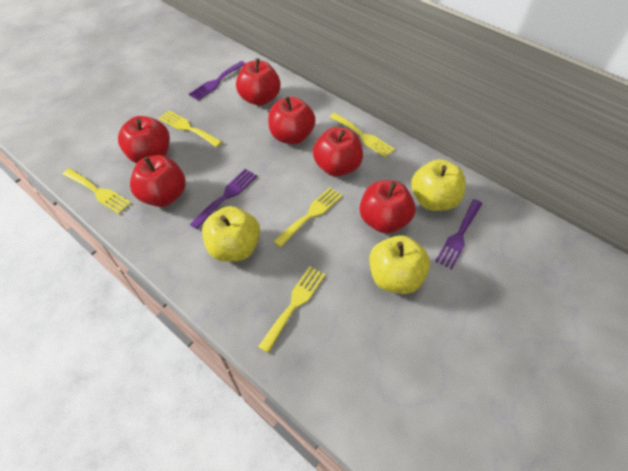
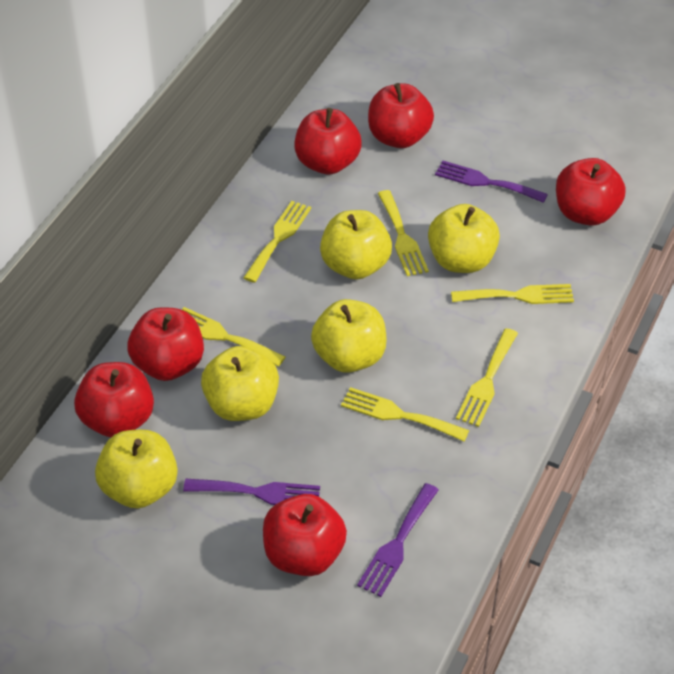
yellow apple: [202,206,260,262] [369,235,430,294] [411,159,466,211] = 3 -> [95,430,178,508] [201,346,279,421] [311,299,387,373] [320,210,392,280] [428,204,500,273] = 5
yellow fork: [62,168,131,214] [159,110,222,147] [258,266,325,353] [273,187,342,247] [330,113,395,158] = 5 -> [182,307,285,367] [243,201,311,283] [341,387,469,441] [378,190,429,276] [451,284,574,304] [456,328,518,427] = 6

